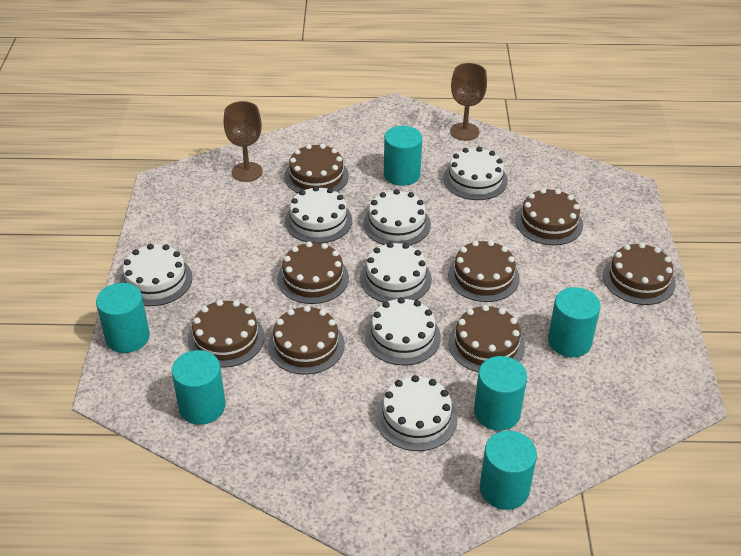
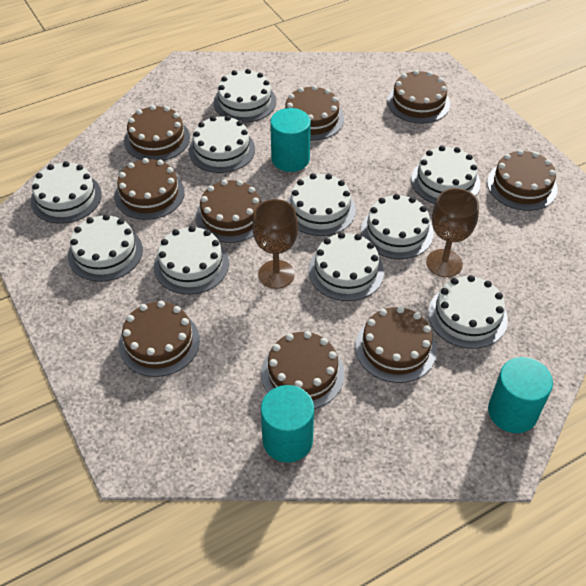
brown cake: [188,300,265,368] [268,306,345,375] [277,241,349,304] [284,144,349,193] [448,240,520,302] [448,305,525,372] [515,188,583,245] [603,243,676,305] = 8 -> [114,158,185,220] [119,301,200,377] [124,105,190,161] [195,179,262,243] [261,331,344,409] [284,85,344,140] [355,306,437,383] [387,70,450,124] [487,150,557,211] = 9
turquoise cylinder: [96,283,150,353] [171,350,226,425] [384,126,422,186] [474,356,527,431] [480,431,537,510] [548,287,600,357] = 6 -> [261,385,314,463] [270,108,311,172] [488,357,553,433] = 3
white cake: [120,244,193,306] [285,186,352,243] [360,242,432,302] [363,189,431,246] [365,297,441,365] [376,375,457,451] [443,147,508,200] = 7 -> [30,161,102,224] [68,214,143,282] [154,226,229,294] [189,115,255,173] [213,69,276,123] [287,173,356,236] [308,232,384,301] [361,194,434,259] [411,146,480,204] [428,275,508,349] = 10

